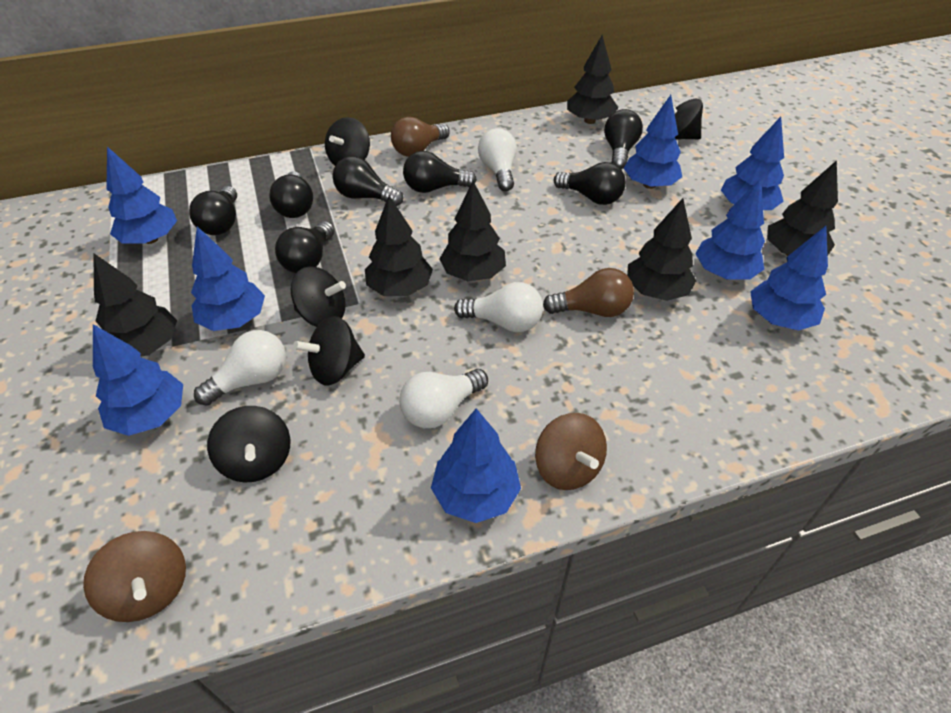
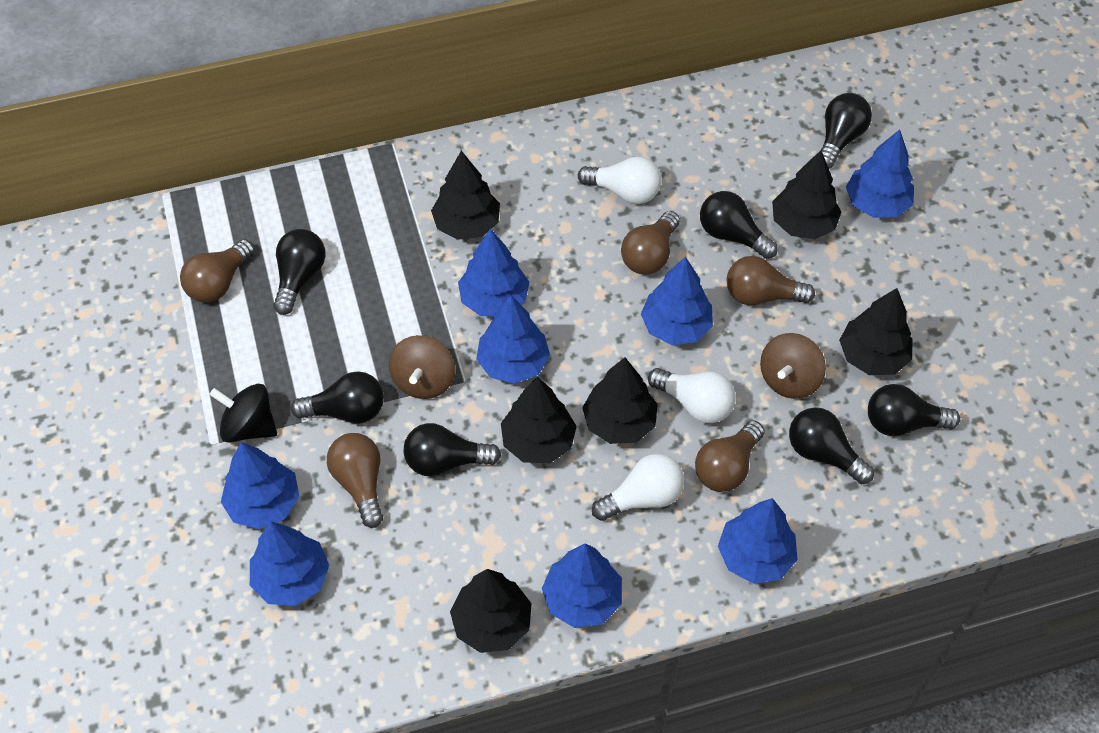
black spinning top: [207,406,290,482] [291,266,346,327] [293,316,365,385] [325,117,370,166] [662,98,703,139] = 5 -> [209,384,277,443] = 1
brown light bulb: [391,117,450,157] [543,268,634,317] = 2 -> [180,239,255,302] [327,433,383,528] [621,211,680,275] [695,420,765,492] [727,256,815,305] = 5
white light bulb: [194,330,286,406] [399,369,488,428] [454,282,543,332] [478,128,517,191] = 4 -> [578,156,661,204] [592,453,684,521] [648,368,736,423] = 3

